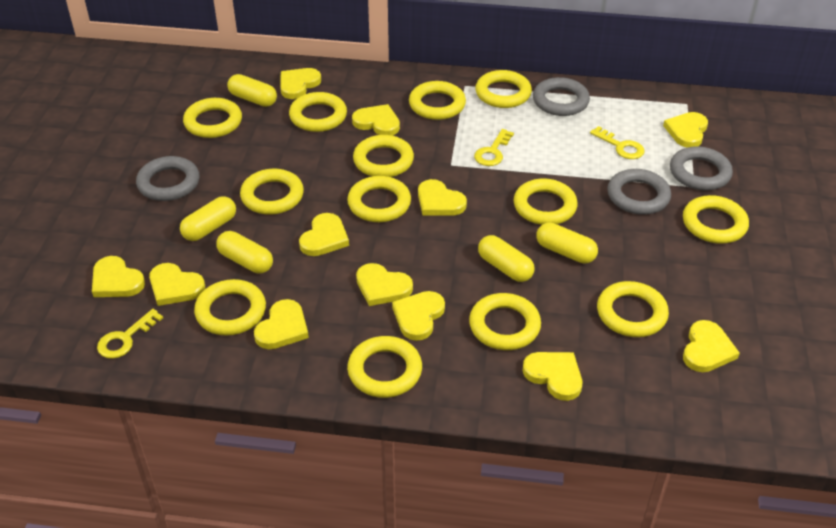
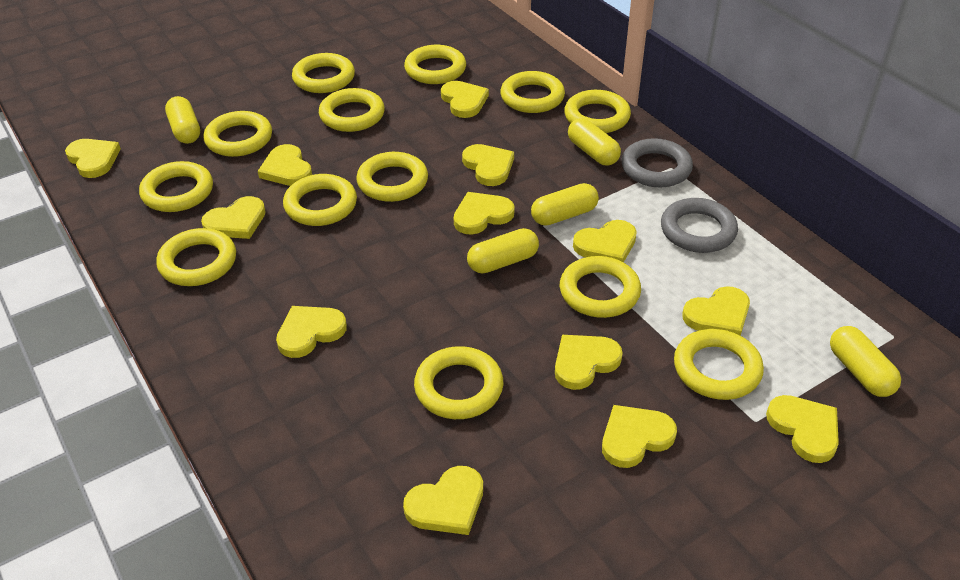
grey ring: [136,156,199,201] [533,77,590,116] [607,169,671,215] [670,146,733,191] = 4 -> [622,138,693,187] [661,198,738,253] = 2
yellow heart: [92,256,145,297] [149,263,205,306] [254,299,309,349] [280,68,321,99] [299,213,349,256] [352,104,400,136] [356,263,413,306] [392,291,445,341] [418,179,467,215] [523,352,582,401] [663,112,708,148] [683,320,740,372] = 12 -> [65,139,121,178] [201,196,266,239] [258,144,312,186] [276,306,347,358] [403,466,483,535] [441,81,489,118] [454,192,515,235] [462,144,514,186] [555,335,623,390] [573,220,637,262] [602,405,677,468] [682,286,750,336] [766,395,839,463] = 13
yellow key: [97,309,163,359] [474,129,514,166] [590,126,644,159] = 3 -> none = 0

